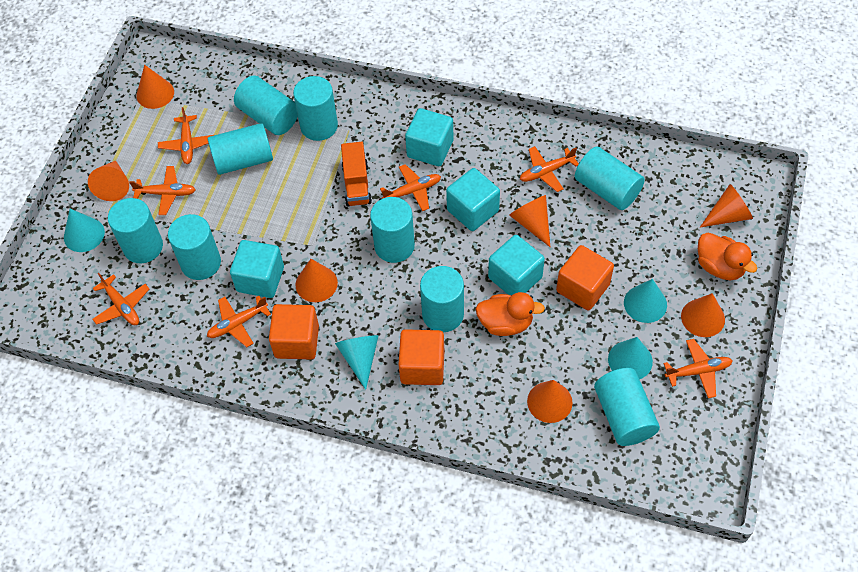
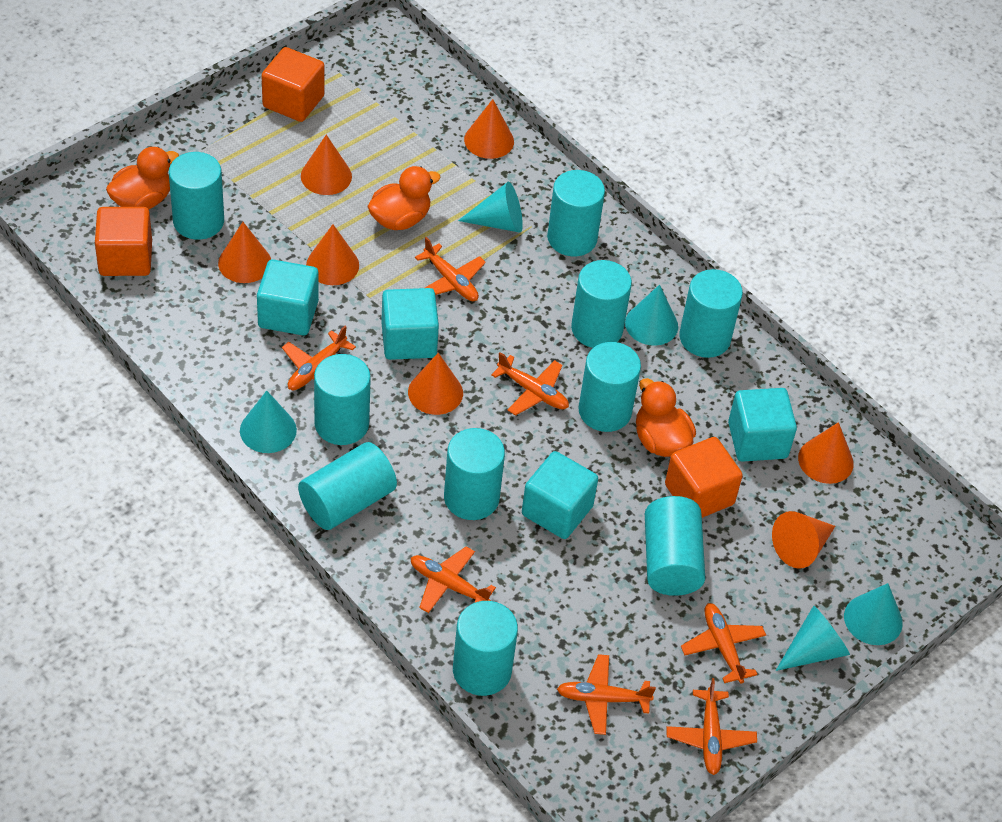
orange duck: [476,292,545,336] [698,232,758,280] = 2 -> [106,147,179,210] [367,166,441,230] [636,378,696,457] = 3
orange truck: [341,142,372,206] = 1 -> none = 0
turquoise cone: [64,209,105,252] [335,335,379,390] [608,337,653,379] [624,279,667,323] = 4 -> [240,391,297,453] [458,182,523,233] [625,285,678,346] [776,606,850,671] [844,583,903,645] = 5
turquoise cylinder: [108,198,163,263] [168,214,221,280] [208,123,273,175] [234,75,298,135] [293,76,338,141] [370,197,415,263] [420,266,464,332] [575,146,645,210] [594,368,660,446] = 9 -> [169,152,224,240] [298,442,397,530] [314,354,371,445] [444,428,505,520] [453,601,518,696] [547,170,605,257] [571,260,632,348] [578,342,641,432] [645,496,705,596] [679,269,743,358] = 10

